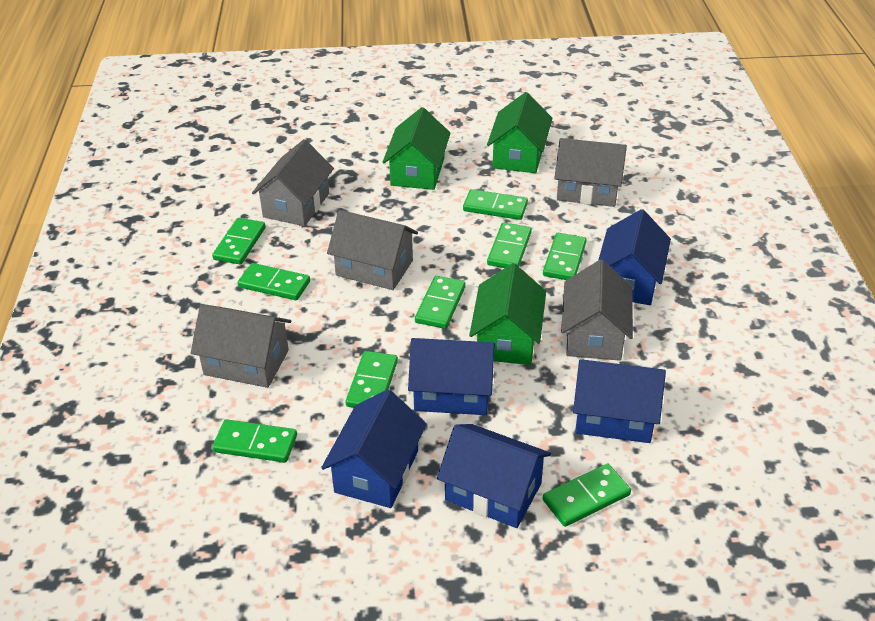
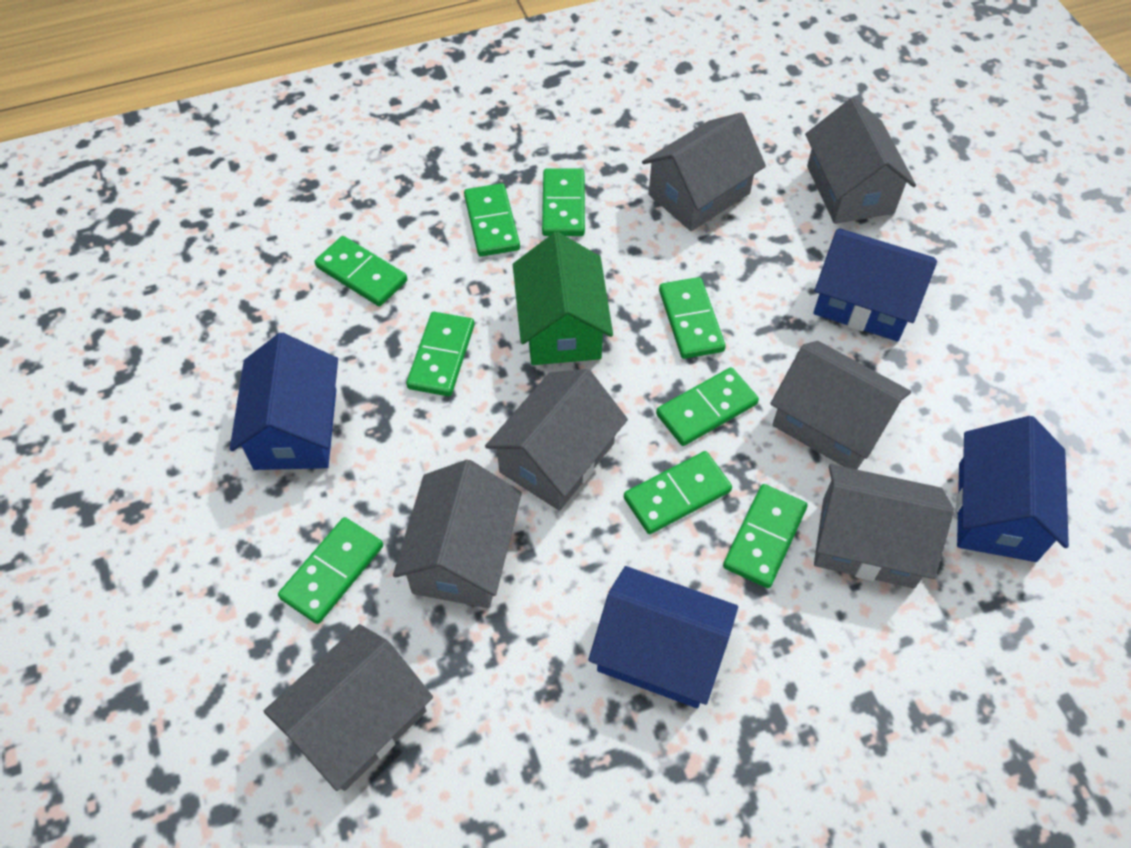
blue house: [321,389,427,508] [408,338,495,415] [437,424,551,528] [573,359,666,443] [599,209,671,305] = 5 -> [230,333,338,470] [588,566,738,708] [813,228,937,342] [956,416,1069,562] = 4
green house: [383,107,451,190] [469,263,546,365] [487,92,552,173] = 3 -> [513,232,613,365] = 1
grey house: [191,304,291,388] [252,139,334,226] [327,210,418,290] [554,138,627,207] [561,260,633,361] = 5 -> [264,624,433,791] [393,459,522,608] [485,369,628,511] [642,113,766,231] [770,341,911,469] [805,97,916,224] [814,464,954,589] = 7

